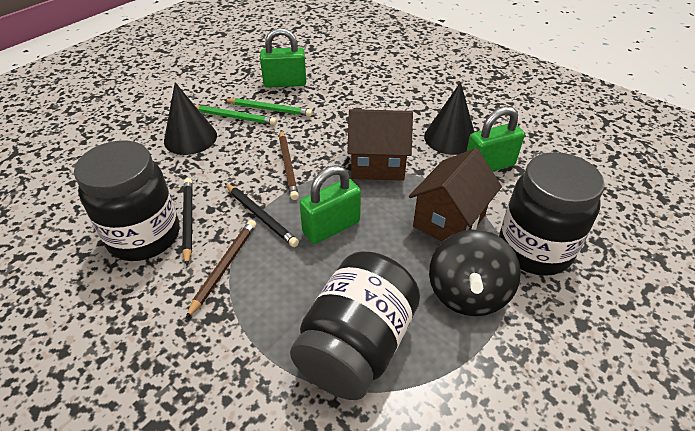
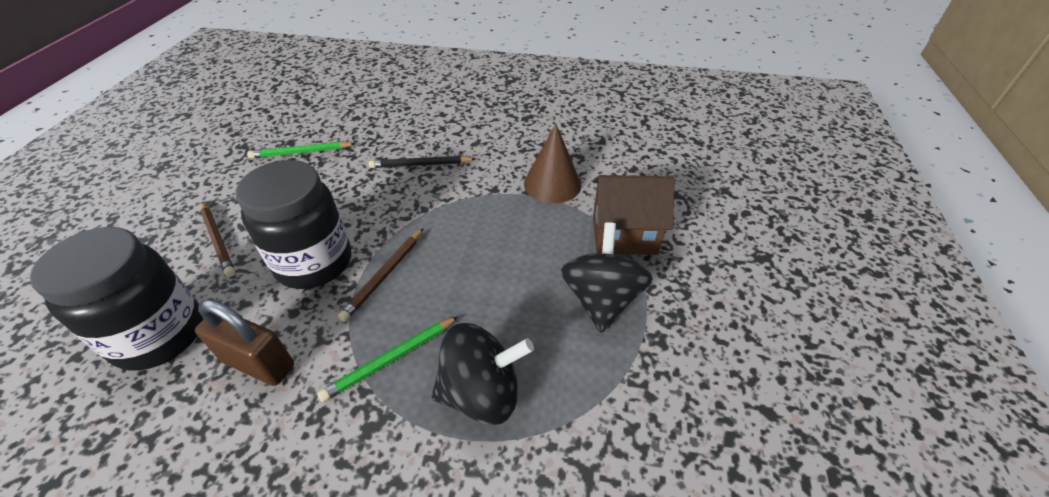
black cone: [164,82,217,155] [424,82,474,155] = 2 -> none = 0
black jar: [74,140,180,261] [290,251,420,400] [499,152,605,276] = 3 -> [30,227,203,371] [236,160,351,289] = 2
black pencil: [182,178,193,266] [225,183,299,247] = 2 -> [369,156,476,168] = 1
black spinning top: [429,230,521,316] = 1 -> [431,323,534,425] [560,222,653,333] = 2
brown cone: none = 0 -> [524,124,581,203] = 1
brown house: [347,109,413,181] [409,148,502,242] = 2 -> [593,175,675,255] = 1
brown padlock: none = 0 -> [195,299,294,386] = 1
green padlock: [260,28,306,88] [300,165,361,244] [467,106,525,171] = 3 -> none = 0

